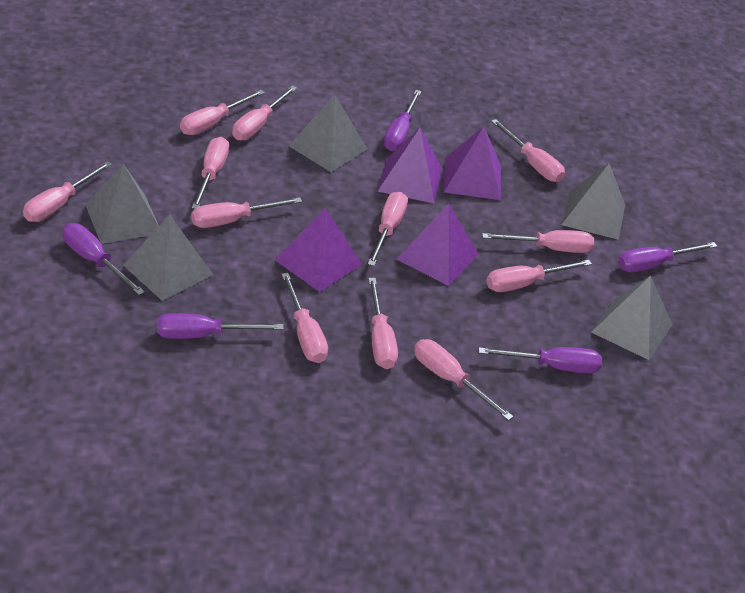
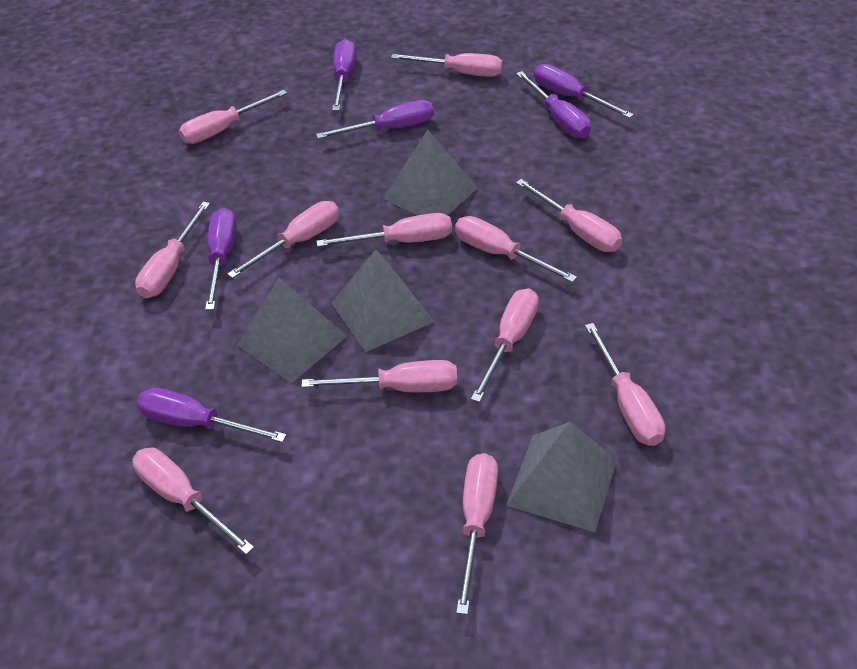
grey pyramid: [85,164,159,244] [123,215,213,301] [289,95,367,172] [561,163,625,240] [591,276,673,360] = 5 -> [237,278,347,383] [332,249,434,352] [382,130,478,216] [506,422,617,532] = 4
purple pyramid: [275,208,362,292] [377,128,443,204] [397,203,479,286] [444,127,501,200] = 4 -> none = 0
purple screwdriver: [62,223,145,295] [157,313,284,339] [384,90,422,151] [479,347,602,373] [618,242,718,272] = 5 -> [137,388,287,443] [205,208,237,310] [316,100,434,139] [332,39,356,111] [516,71,591,138] [534,64,634,118] = 6

